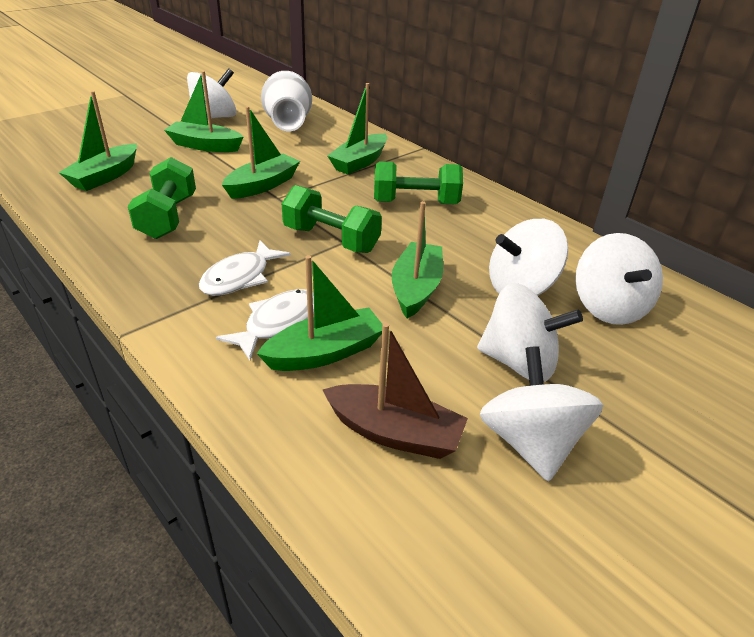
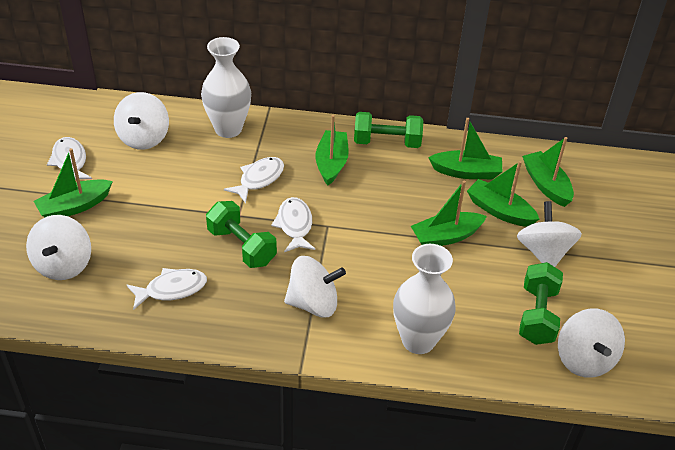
brown boat: [323,323,468,459] = 1 -> none = 0
white fish: [199,241,291,296] [216,289,314,360] = 2 -> [47,137,92,180] [127,268,207,310] [224,157,284,203] [271,197,315,252] = 4
white vase: [261,71,312,131] = 1 -> [201,37,251,138] [393,244,456,354] = 2

